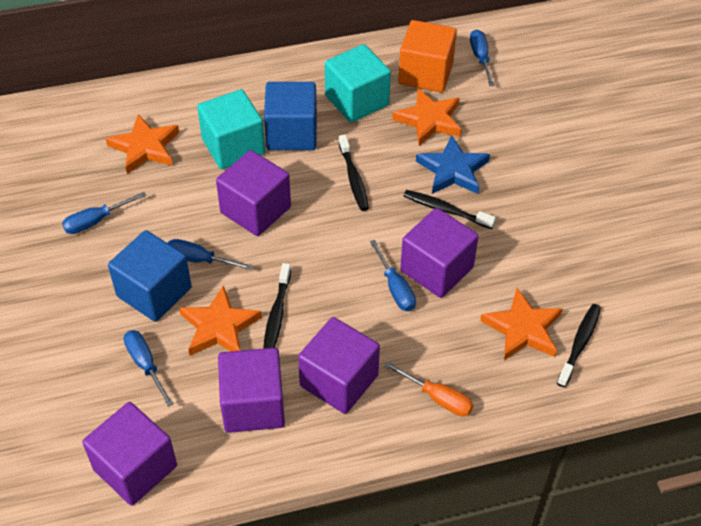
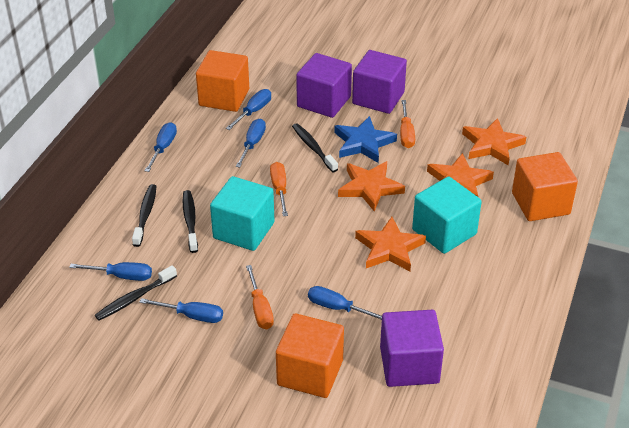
blue cube: [108,230,192,322] [264,82,317,150] = 2 -> none = 0
blue screwdriver: [62,192,146,234] [124,330,174,407] [167,239,253,270] [370,240,416,311] [470,30,495,86] = 5 -> [69,262,152,281] [140,298,223,323] [145,122,177,172] [226,89,271,130] [236,119,266,168] [308,286,382,320] = 6
orange cube: [398,20,457,92] = 1 -> [196,50,249,112] [276,313,344,398] [512,152,578,221] = 3
orange screwdriver: [384,362,473,416] = 1 -> [246,265,274,329] [270,162,288,216] [400,100,415,148] = 3
purple cube: [82,402,177,506] [216,150,291,236] [218,348,285,433] [298,317,380,414] [400,208,479,298] = 5 -> [296,53,352,118] [352,50,407,114] [380,310,444,387] = 3

